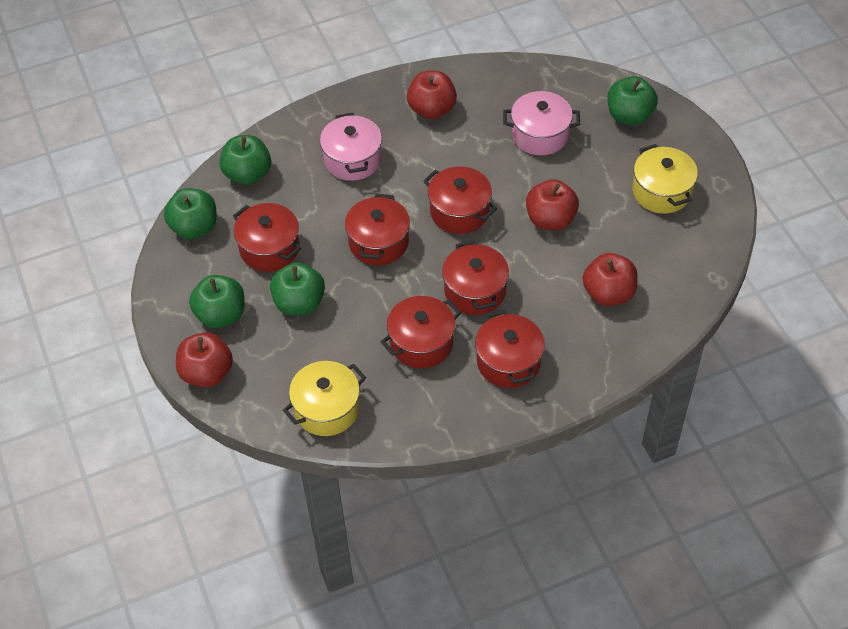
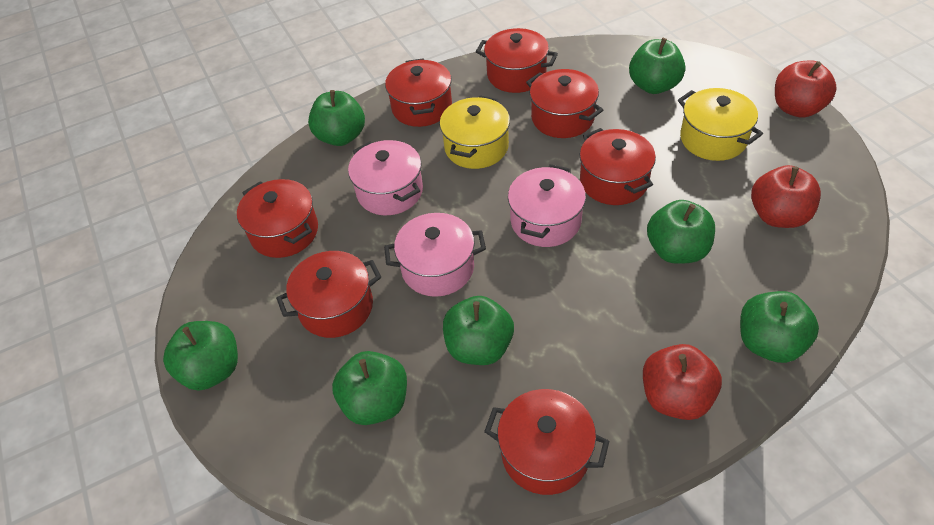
green apple: [164,188,217,239] [189,275,244,328] [219,135,271,185] [270,262,325,315] [607,76,658,125] = 5 -> [163,321,238,391] [308,90,365,146] [332,351,407,425] [443,296,514,365] [629,38,685,94] [647,200,715,264] [740,291,819,363] = 7
pink pot: [320,113,382,181] [503,91,580,155] = 2 -> [348,140,423,215] [384,213,486,297] [508,164,586,247] = 3
red apple: [176,332,233,387] [407,71,457,119] [526,179,579,230] [583,253,638,306] = 4 -> [643,344,722,420] [751,165,821,228] [775,60,837,118] = 3
red pot: [233,203,301,272] [345,193,410,265] [381,296,461,368] [423,166,497,234] [442,240,509,315] [475,310,545,388] = 6 -> [237,179,318,258] [276,251,381,338] [385,58,452,127] [476,28,558,93] [484,389,610,495] [526,69,603,138] [580,128,656,205] = 7

